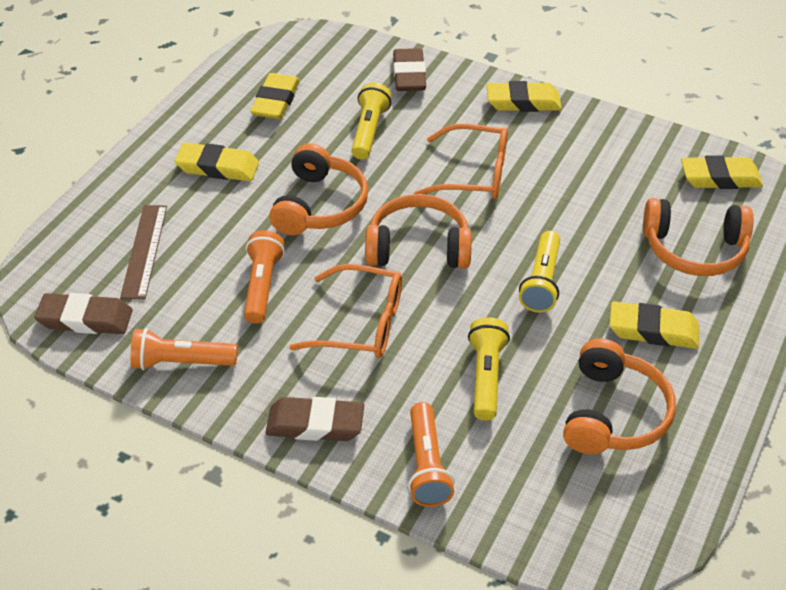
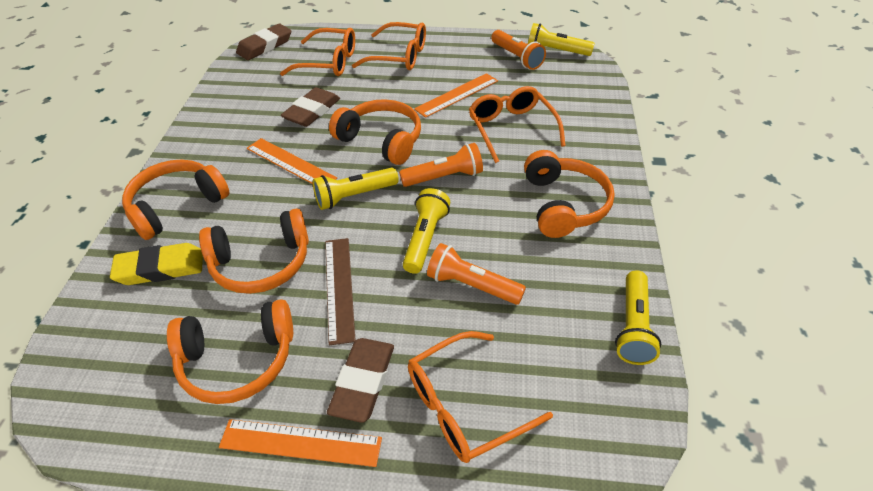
orange glasses: [289,264,402,358] [414,124,508,199] = 2 -> [280,28,355,76] [352,22,426,70] [408,331,553,463] [469,86,566,163] = 4
orange headphones: [269,143,368,235] [365,194,472,269] [563,338,676,454] [643,198,754,276] = 4 -> [122,159,229,240] [167,299,293,404] [199,209,309,294] [329,99,421,165] [524,150,615,238] = 5
orange ruler: none = 0 -> [219,419,382,467] [247,138,337,184] [414,73,498,118] = 3
yellow eraser: [175,143,259,181] [250,73,300,119] [487,81,562,112] [610,301,699,349] [681,155,763,189] = 5 -> [110,243,203,285] = 1
yellow flashlight: [351,83,392,159] [468,317,510,421] [519,231,560,313] = 3 -> [313,168,399,210] [403,188,450,274] [528,23,595,56] [615,270,661,365] = 4

